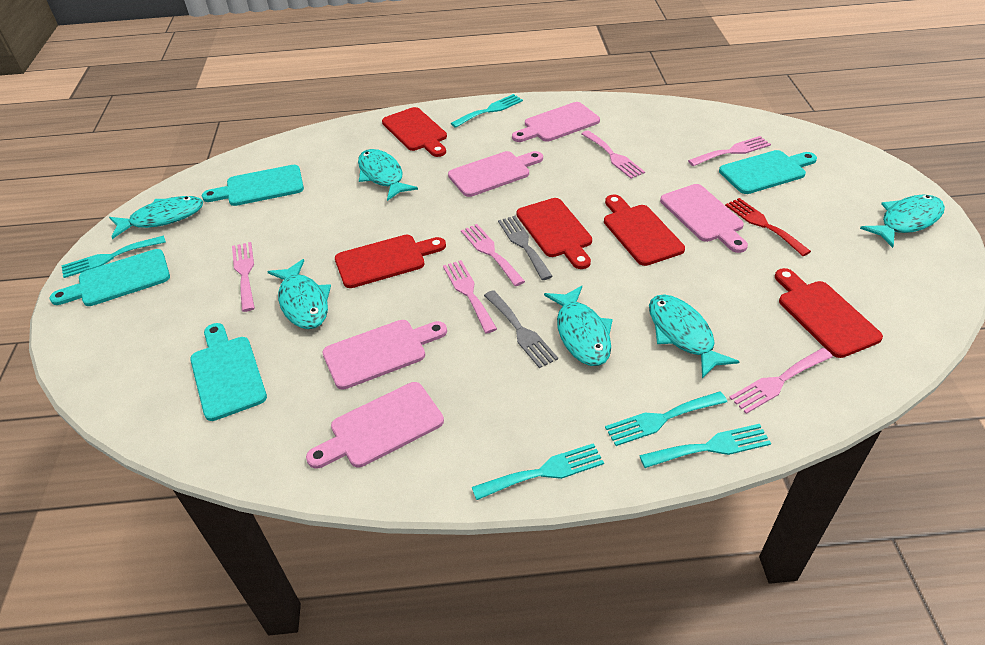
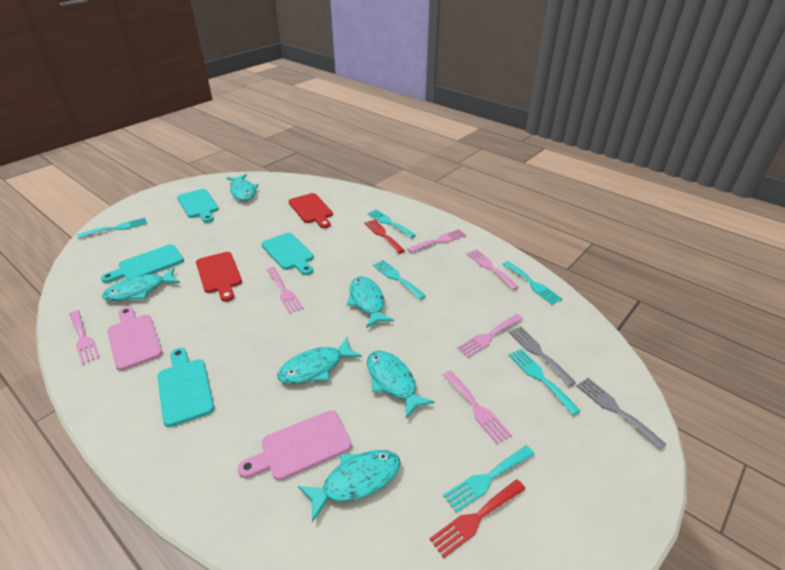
pink cutting board: [306,382,444,468] [322,320,447,390] [448,151,543,197] [512,102,600,142] [660,184,748,253] = 5 -> [107,307,162,371] [238,410,352,481] = 2
red cutting board: [335,235,446,288] [382,107,447,157] [516,198,592,269] [604,194,685,266] [775,268,883,358] = 5 -> [196,252,242,302] [289,193,333,228] = 2
red fork: [725,198,811,256] = 1 -> [364,219,405,253] [430,479,525,558] = 2
turquoise fork: [61,235,166,278] [451,94,523,128] [472,443,604,500] [605,391,727,446] [639,424,771,468] = 5 -> [77,218,147,239] [367,209,415,238] [373,260,426,300] [443,445,535,512] [503,261,562,305] [509,349,581,415] = 6

